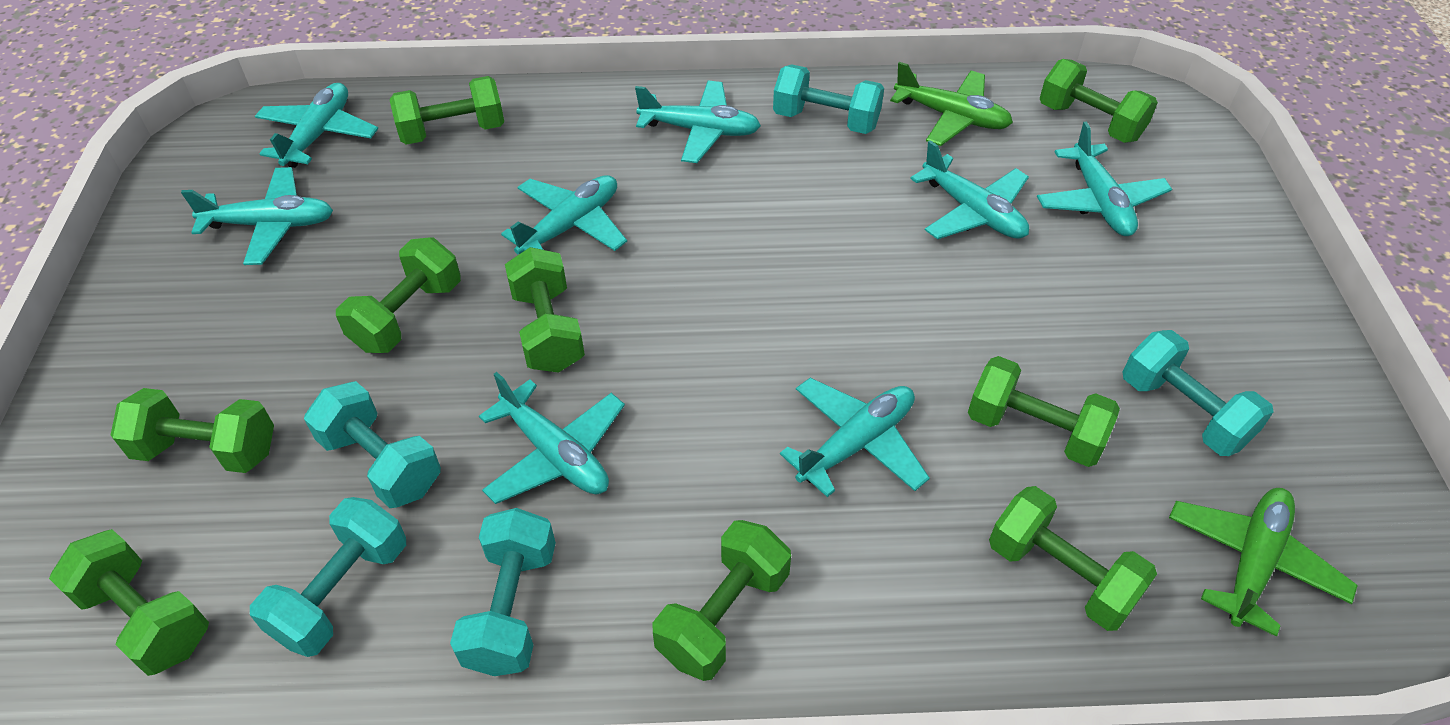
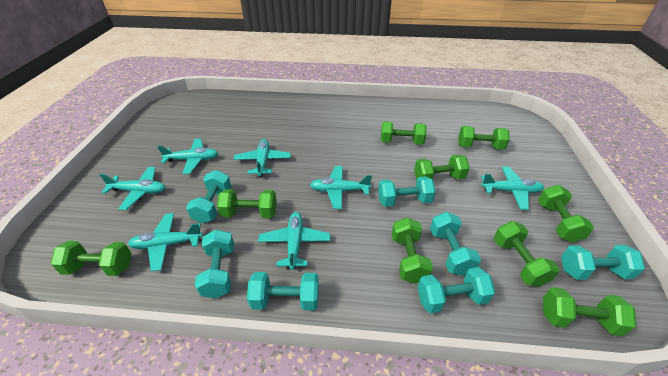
green plane: [890,62,1013,146] [1169,488,1358,636] = 2 -> none = 0
turquoise dumbbell: [250,497,406,657] [304,381,441,508] [450,508,556,676] [773,64,884,134] [1123,330,1274,456] = 5 -> [186,170,231,224] [195,229,234,298] [247,272,319,310] [378,176,436,207] [417,267,495,314] [430,212,481,276] [561,245,645,280] = 7
turquoise plane: [181,167,333,265] [255,83,378,168] [479,372,625,504] [501,175,627,254] [635,80,761,163] [780,378,930,497] [910,140,1029,239] [1037,122,1172,236] = 8 -> [100,167,166,210] [128,213,203,272] [157,139,219,174] [234,139,291,177] [258,212,330,270] [310,166,372,209] [481,167,544,210] = 7

